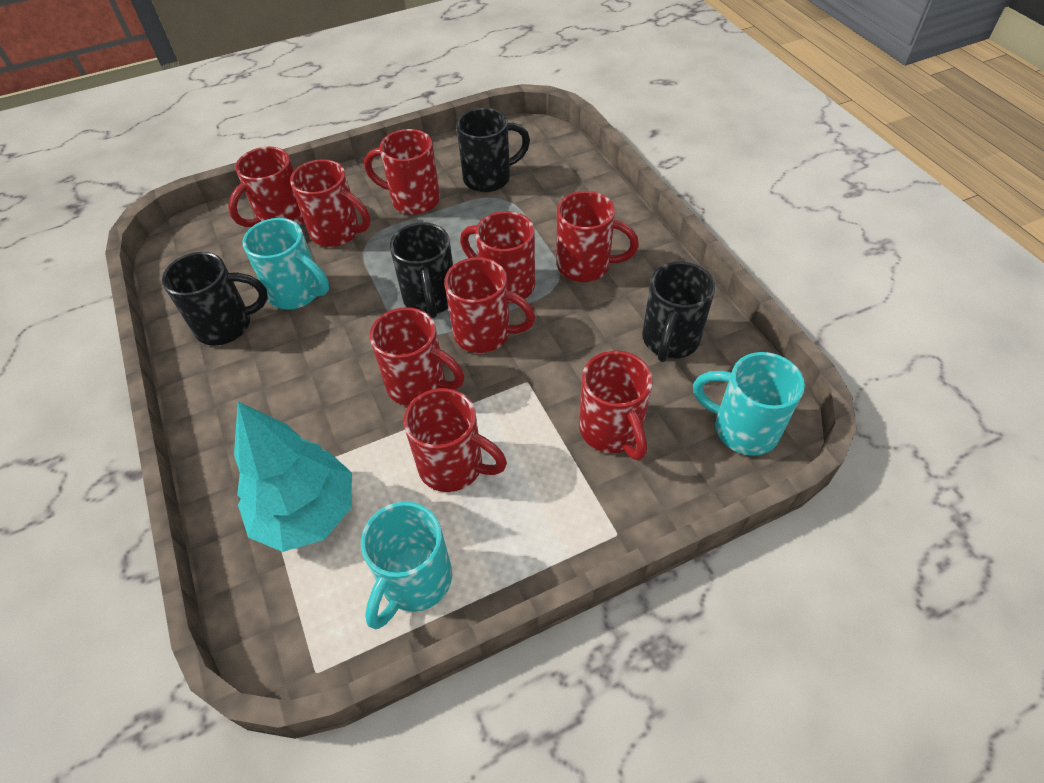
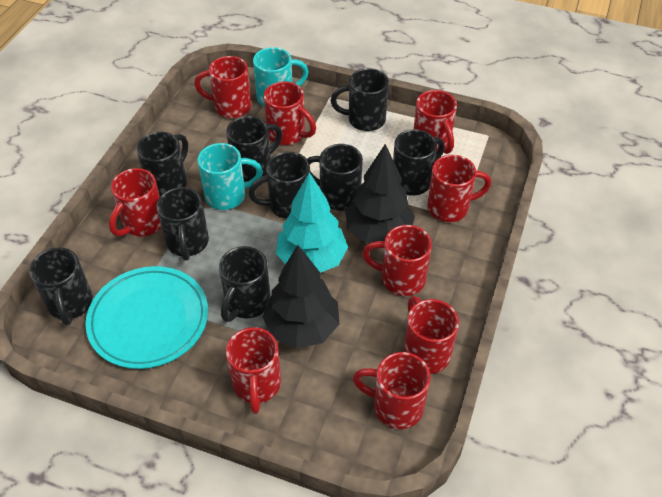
black mug: [162,252,268,346] [390,222,453,318] [456,108,530,192] [642,262,715,362] = 4 -> [29,247,93,325] [136,132,188,197] [157,187,209,261] [219,246,270,322] [226,116,282,181] [248,152,310,219] [307,144,363,211] [331,68,389,131] [393,129,445,196] = 9
black tree: none = 0 -> [262,245,339,348] [345,144,415,243] = 2
turquoise mug: [243,218,329,309] [361,502,452,629] [693,352,805,456] = 3 -> [198,143,263,210] [253,47,309,107] = 2
turquoise plate: none = 0 -> [85,266,208,369] = 1

